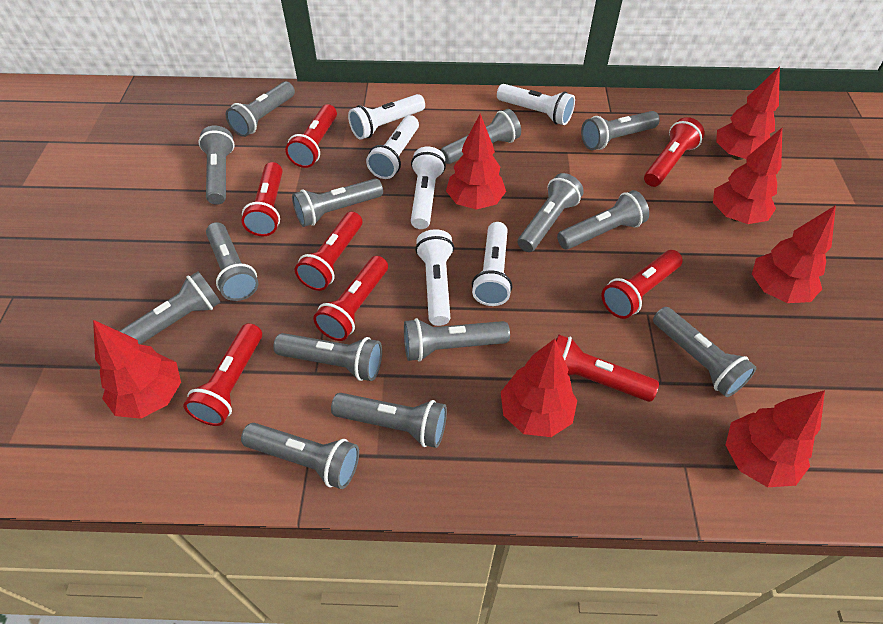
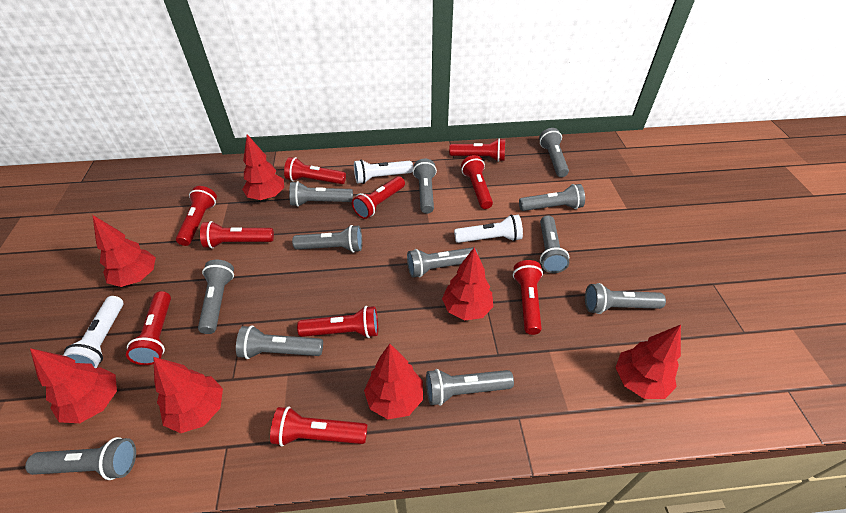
grey flashlight: [120,271,221,344] [198,126,235,205] [206,222,258,301] [226,81,295,137] [241,423,359,489] [273,333,382,381] [292,179,383,227] [331,393,447,448] [404,318,510,361] [441,109,521,164] [518,173,584,252] [557,190,649,250] [581,111,660,150] [653,307,756,397] = 14 -> [25,437,136,480] [198,260,234,334] [236,325,323,359] [289,181,353,207] [292,225,362,253] [407,247,478,278] [413,159,437,214] [426,369,514,406] [519,184,585,211] [539,128,569,177] [540,215,569,273] [585,283,666,314] = 12
red flashlight: [183,323,262,426] [241,162,283,236] [285,104,337,168] [295,212,362,291] [313,256,388,341] [556,334,659,402] [602,250,683,319] [644,117,705,187] = 8 -> [126,291,171,365] [176,186,217,246] [200,221,274,249] [270,406,368,446] [284,157,346,184] [297,306,378,338] [352,176,405,219] [449,138,505,162] [461,155,493,209] [513,260,543,335] = 10
white flashlight: [348,94,425,140] [366,115,419,179] [411,147,446,229] [415,229,454,326] [472,222,512,306] [497,84,575,125] = 6 -> [63,296,123,368] [354,159,413,184] [454,214,523,243] = 3

